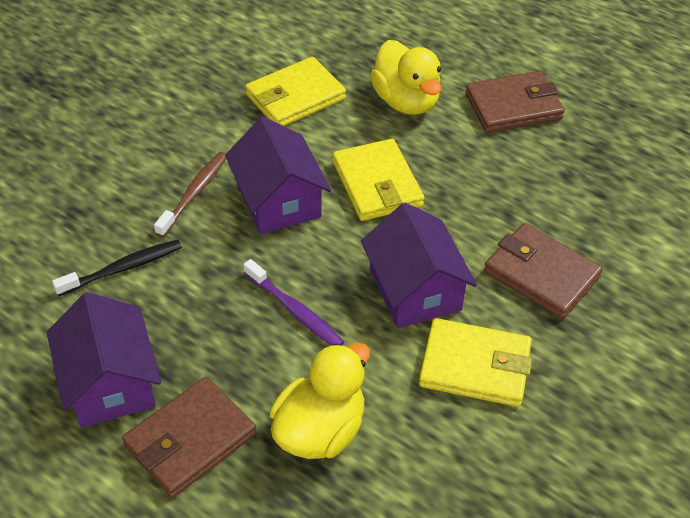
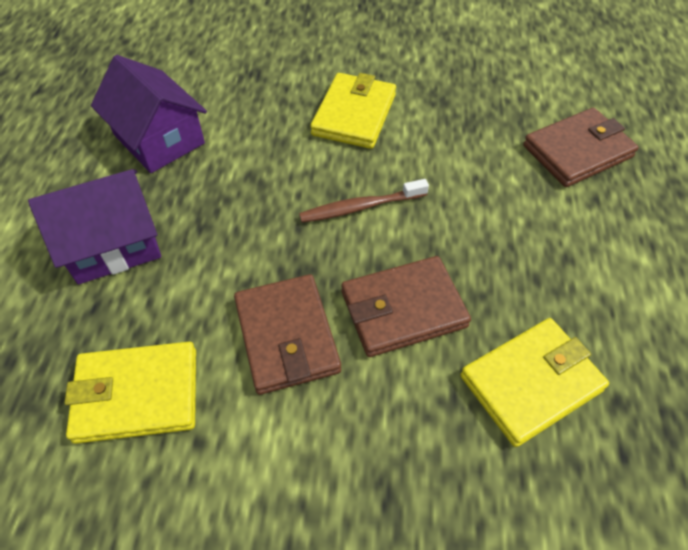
black toothbrush: [52,240,182,296] = 1 -> none = 0
purple house: [47,292,161,428] [225,117,331,234] [361,202,477,328] = 3 -> [28,169,161,285] [91,55,207,173] = 2
purple toothbrush: [244,259,344,346] = 1 -> none = 0
yellow duck: [270,343,370,459] [370,40,442,115] = 2 -> none = 0

